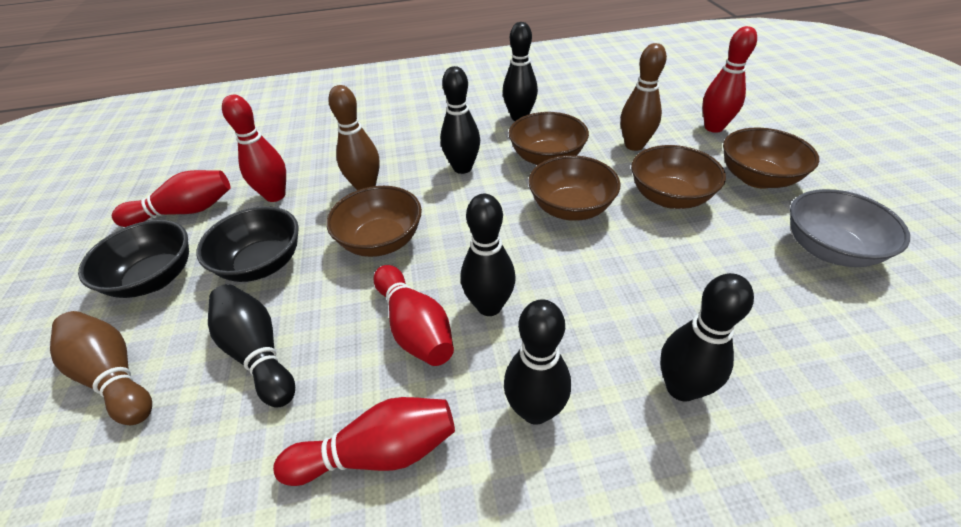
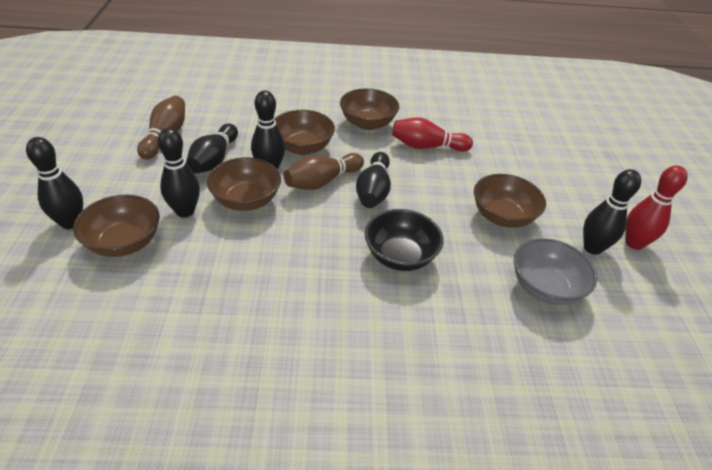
black bowl: [78,220,189,298] [197,206,299,282] = 2 -> [365,209,443,271] = 1
brown bowling pin: [50,311,152,425] [328,85,380,190] [620,43,667,151] = 3 -> [137,96,185,160] [284,153,364,190] = 2
red bowling pin: [112,170,231,227] [222,95,286,202] [273,397,455,486] [374,265,454,366] [702,26,757,133] = 5 -> [392,118,473,152] [625,165,688,250] = 2

